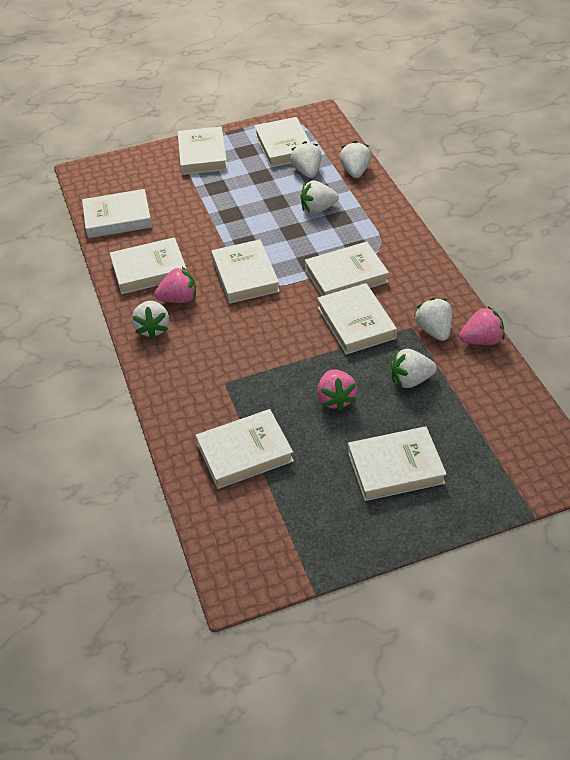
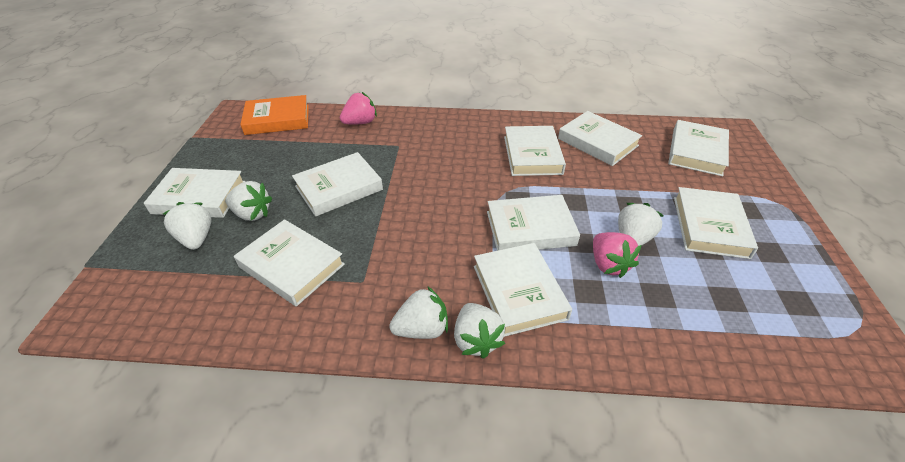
orange book: none = 0 -> [240,95,309,135] = 1
pink strawberry: [154,267,196,303] [317,369,357,411] [459,306,505,345] = 3 -> [340,92,377,125] [593,232,641,278] = 2
white strawberry: [132,301,169,339] [290,141,322,178] [301,180,339,214] [340,141,371,178] [391,349,437,388] [414,298,452,341] = 6 -> [163,202,212,250] [225,181,272,221] [389,286,448,339] [454,303,505,359] [618,203,664,246] = 5

